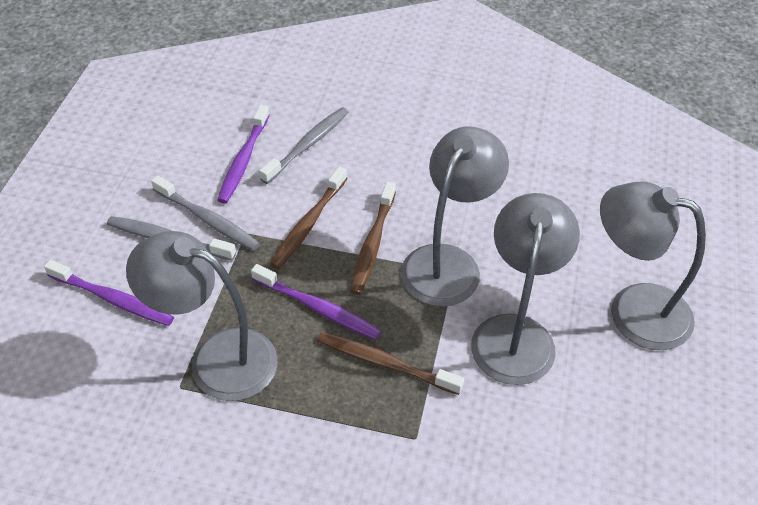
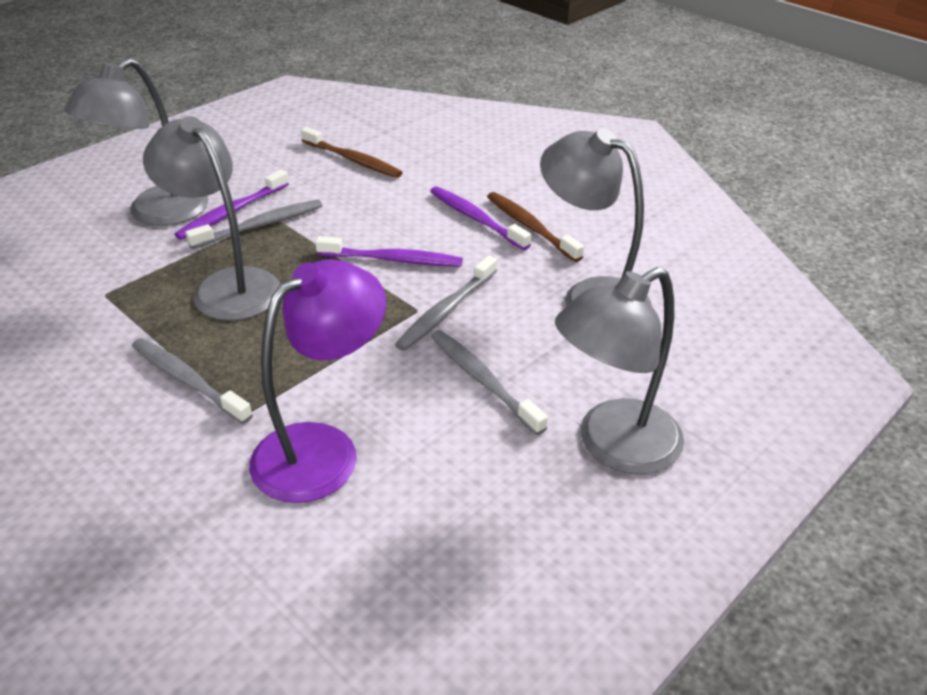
brown toothbrush: [270,167,347,269] [317,332,464,395] [350,182,396,295] = 3 -> [301,127,403,178] [487,192,584,262] = 2
grey toothbrush: [107,216,236,261] [151,176,260,251] [259,108,349,184] = 3 -> [132,338,253,424] [185,199,322,249] [395,256,497,351] [431,330,548,435] = 4
purple lamp: none = 0 -> [249,259,386,503] = 1

